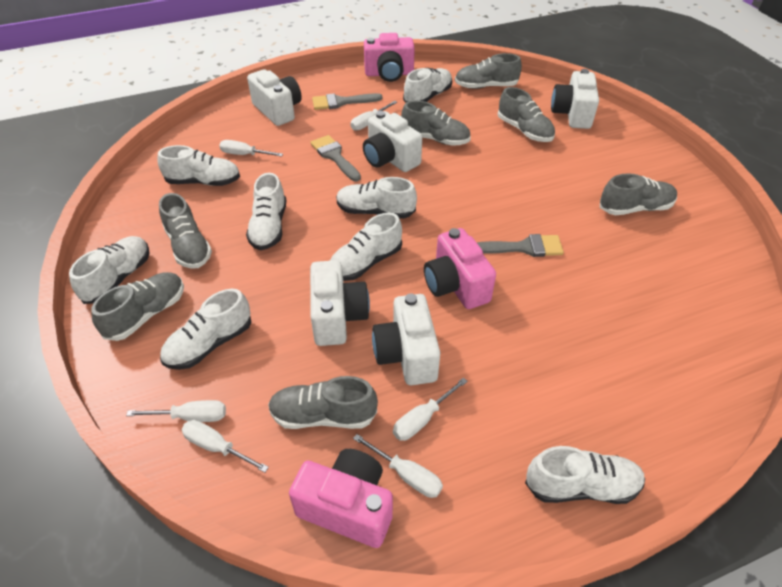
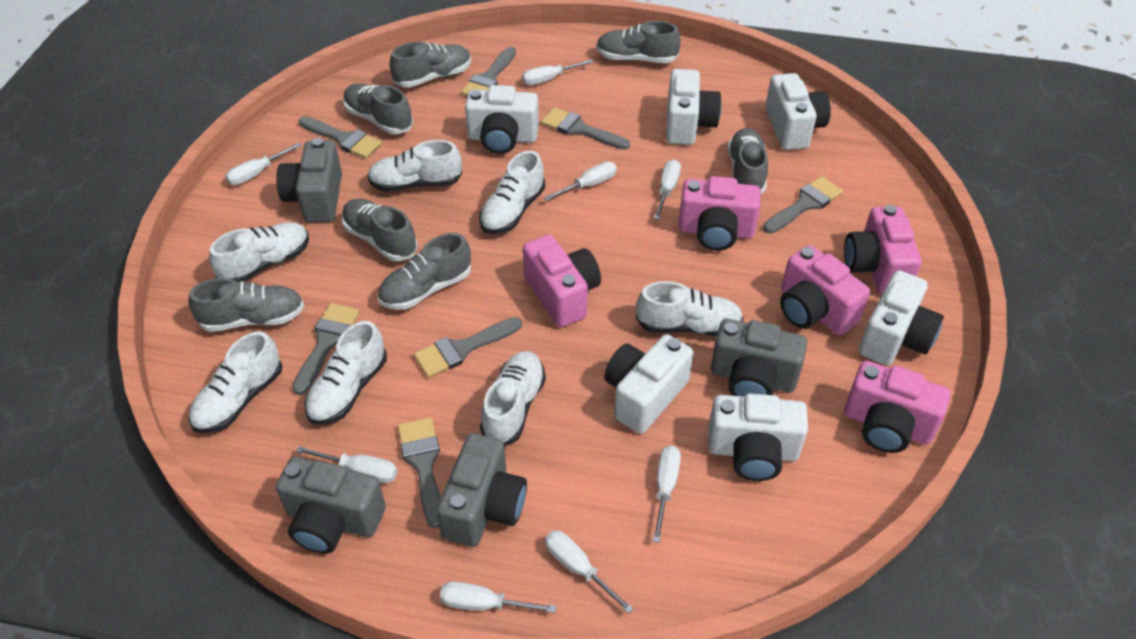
grey brush: [310,135,361,181] [312,93,382,110] [477,234,564,257] = 3 -> [293,303,360,395] [299,116,382,159] [398,417,440,528] [414,317,522,378] [461,47,516,96] [541,107,630,150] [763,176,843,234] = 7
grey camera: none = 0 -> [276,138,342,223] [276,457,386,554] [436,433,527,547] [711,319,807,397] = 4
pink camera: [289,449,393,548] [364,33,415,82] [424,228,496,309] = 3 -> [523,235,601,327] [678,176,761,251] [780,245,870,335] [844,204,921,295] [844,361,951,453] = 5
white camera: [247,69,302,126] [310,260,370,346] [363,111,422,172] [372,293,440,385] [551,69,599,129] = 5 -> [465,85,539,154] [604,334,693,434] [666,69,722,145] [708,393,808,481] [765,73,831,150] [859,270,944,366] = 6
white screwdriver: [126,400,226,422] [181,420,269,473] [219,140,283,157] [350,101,397,131] [353,434,443,498] [393,377,468,441] = 6 -> [225,143,302,185] [296,446,397,483] [440,581,557,613] [522,59,593,85] [544,162,617,201] [545,531,634,614] [653,446,681,543] [654,159,681,220] = 8
white shoe: [69,236,150,304] [158,145,240,186] [160,289,252,370] [246,173,286,250] [330,213,402,281] [336,177,417,219] [403,68,452,103] [525,446,645,504] = 8 -> [189,332,282,433] [209,222,309,282] [304,321,387,425] [367,140,462,192] [479,151,545,234] [480,351,546,445] [636,281,743,337] = 7

